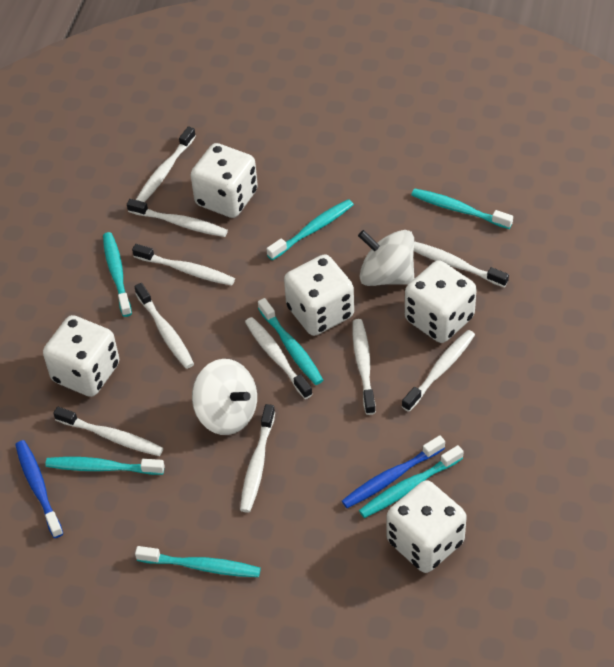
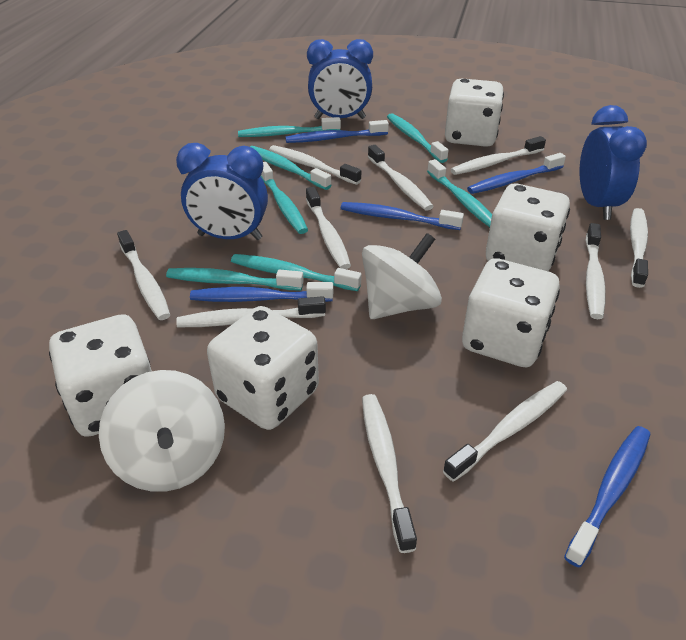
blue clock: none = 0 -> [176,143,268,240] [307,39,373,119] [580,105,647,220] = 3
blue toothbrush: [15,440,63,538] [342,435,445,508] = 2 -> [190,282,333,302] [285,120,389,143] [341,202,464,230] [467,153,566,194] [564,426,651,568] = 5

